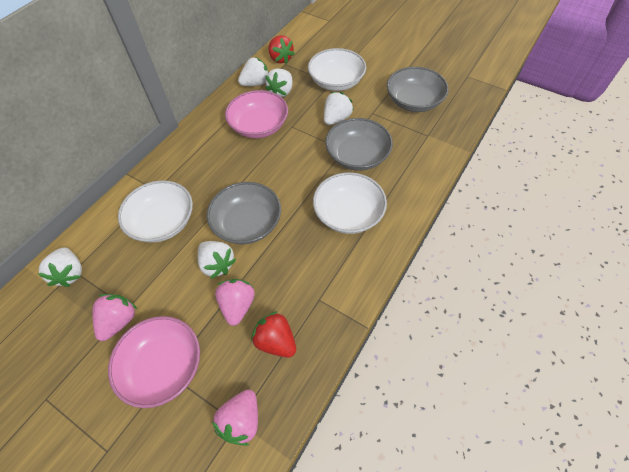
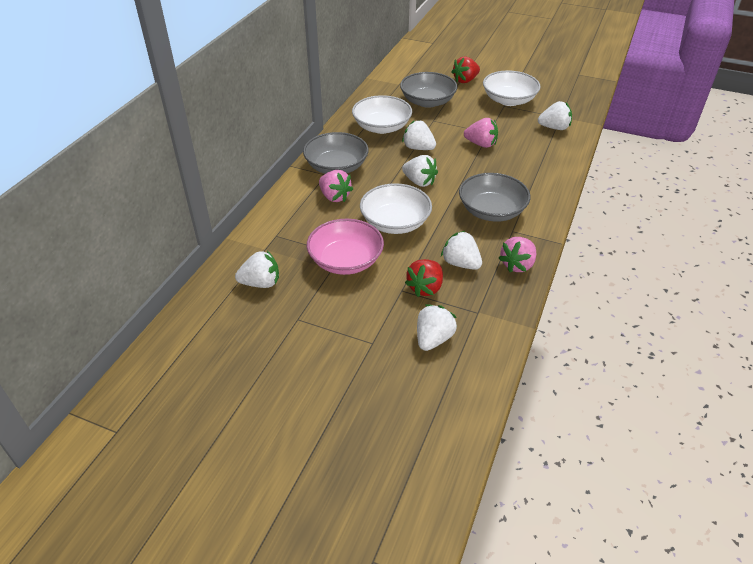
pink bowl: [108,316,200,408] [225,90,288,138] = 2 -> [307,219,384,275] = 1
white strawberry: [38,247,82,287] [197,241,236,279] [238,57,269,86] [265,68,293,97] [324,92,353,125] = 5 -> [235,251,279,288] [402,120,436,150] [402,155,438,187] [417,304,457,351] [441,231,482,270] [538,101,572,130] = 6

